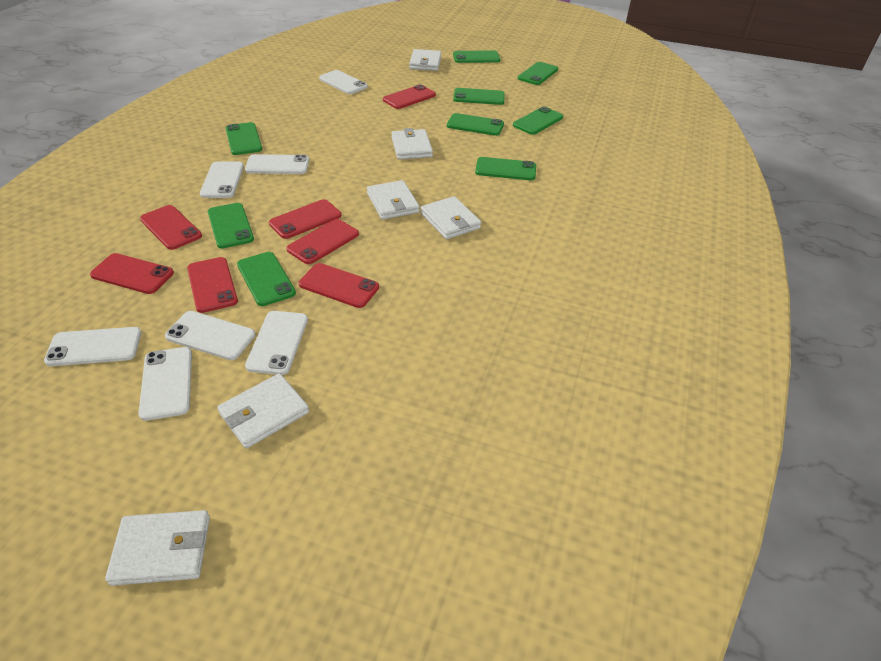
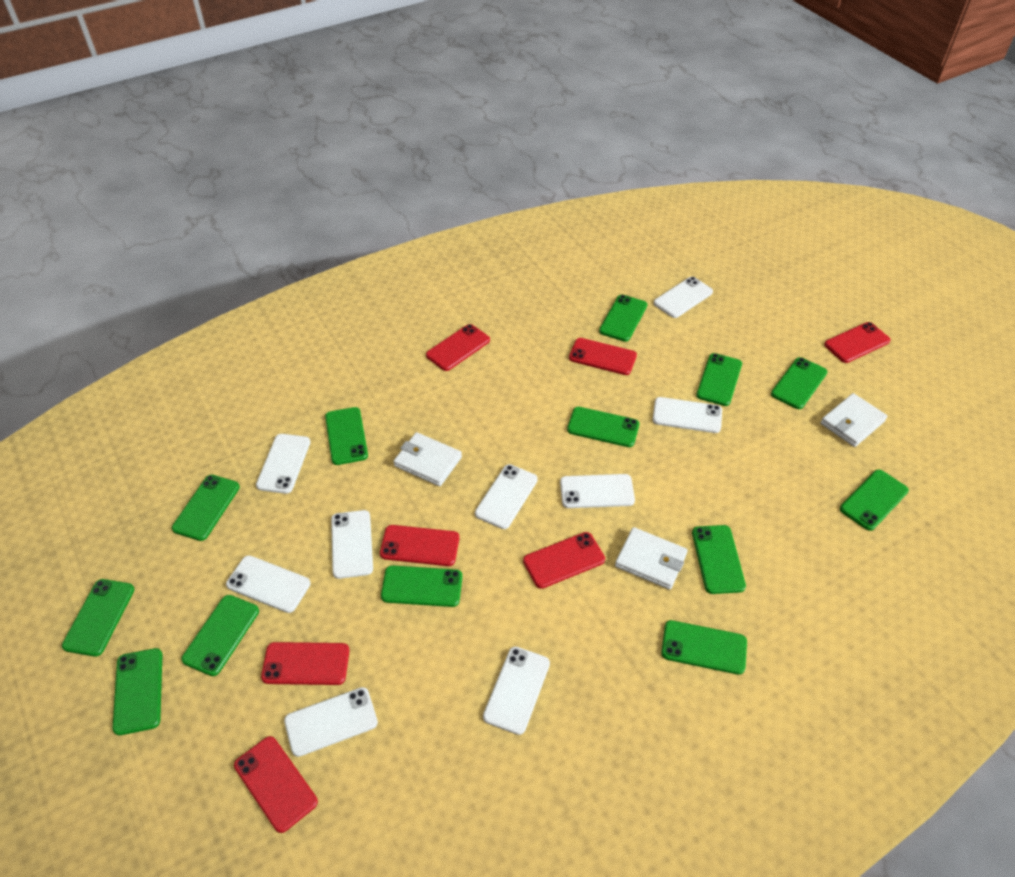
green phone: [208,203,254,249] [226,122,262,155] [237,252,296,306] [447,113,504,136] [453,50,500,63] [453,88,505,105] [475,157,536,180] [513,106,563,135] [518,62,558,85] = 9 -> [62,579,134,657] [112,648,162,735] [172,475,240,541] [181,595,259,676] [325,407,368,465] [381,565,462,607] [567,407,639,447] [599,295,647,342] [661,620,747,675] [692,525,746,594] [696,353,742,406] [771,357,827,409] [840,470,909,531] = 13
white phone: [44,327,141,366] [138,347,192,421] [165,311,255,360] [200,161,244,198] [245,154,309,174] [245,311,308,375] [319,70,368,94] = 7 -> [226,556,310,613] [256,434,310,494] [284,687,378,757] [331,510,373,579] [475,464,538,529] [483,647,550,735] [560,474,635,508] [653,397,722,433] [654,277,713,318] = 9
white wallet: [105,510,210,586] [217,373,309,448] [367,180,420,220] [391,128,433,160] [409,49,441,71] [421,196,481,239] = 6 -> [393,432,462,486] [615,527,688,590] [821,393,887,447] = 3

